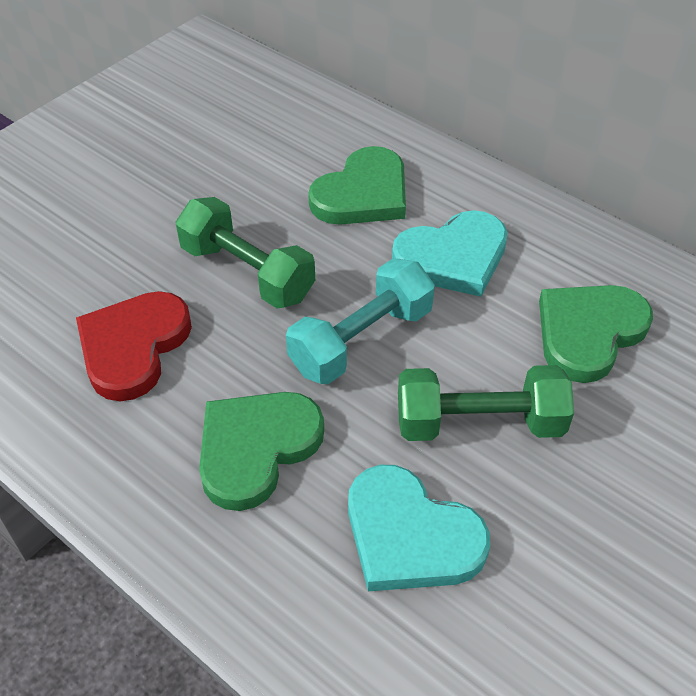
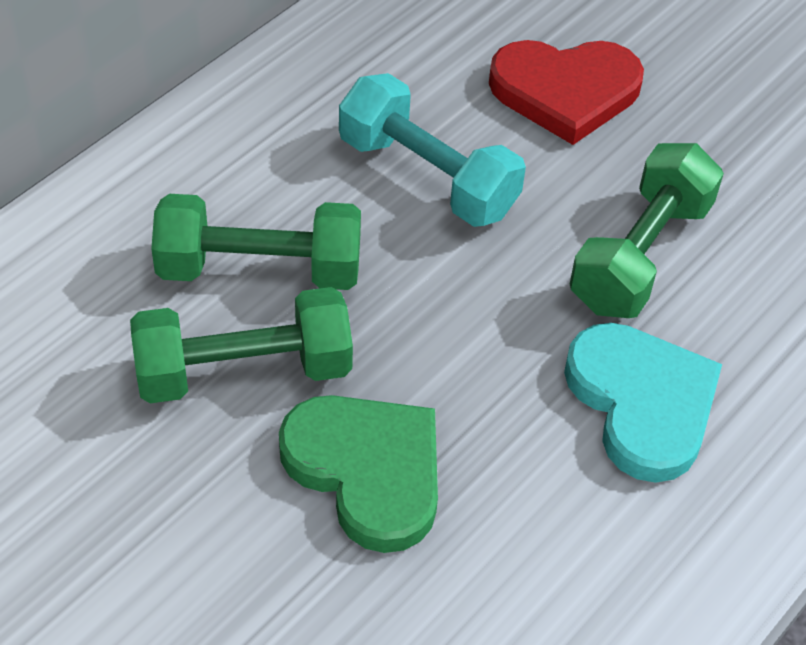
green dumbbell: [176,197,315,309] [398,365,574,441] = 2 -> [130,287,353,403] [151,194,361,290] [570,143,724,318] = 3
green heart: [199,392,324,511] [308,146,406,225] [539,285,653,383] = 3 -> [279,395,438,553] = 1
turquoise heart: [348,465,490,591] [392,210,507,297] = 2 -> [564,323,722,483] = 1

